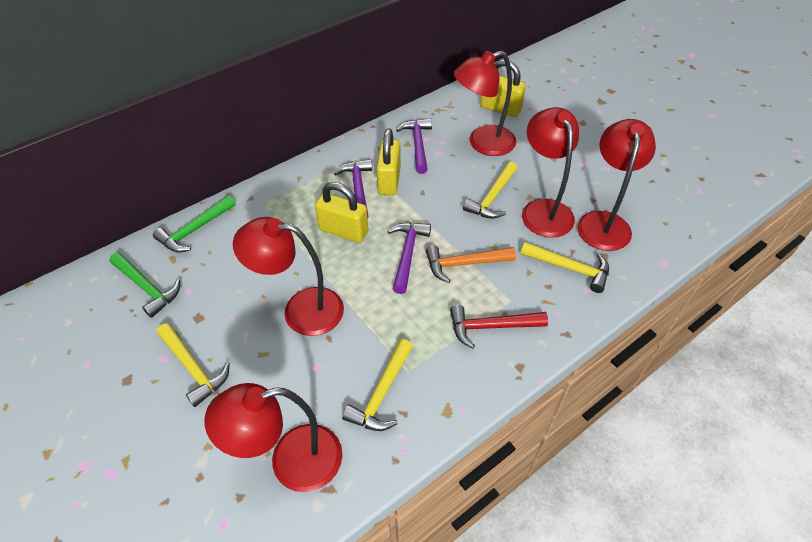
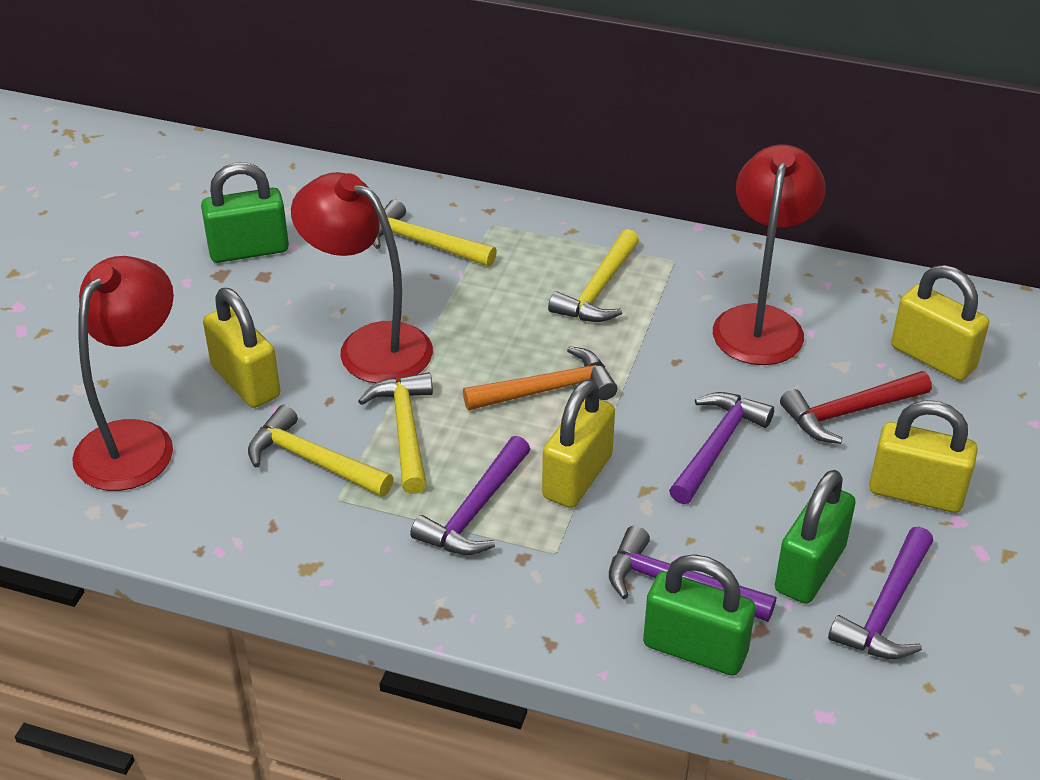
green hammer: [109,252,180,318] [153,195,236,252] = 2 -> none = 0
green padlock: none = 0 -> [201,162,289,263] [643,554,755,676] [775,470,856,604] = 3
purple hammer: [334,159,372,217] [387,222,431,294] [396,118,432,174] = 3 -> [410,436,530,555] [609,526,776,622] [669,392,774,504] [828,527,933,659] = 4
red lamp: [204,383,342,492] [233,217,344,336] [454,50,516,156] [522,107,579,238] [577,119,656,251] = 5 -> [72,256,174,491] [291,172,433,383] [713,144,826,365] = 3
yellow padlock: [315,182,369,243] [376,129,401,195] [480,60,526,117] = 3 -> [203,288,280,408] [542,379,615,508] [869,400,978,513] [891,265,989,381] = 4

